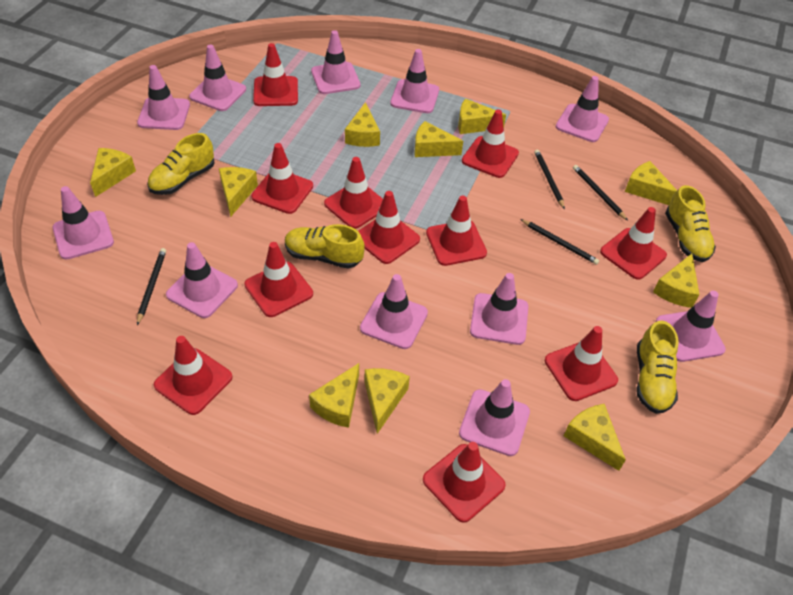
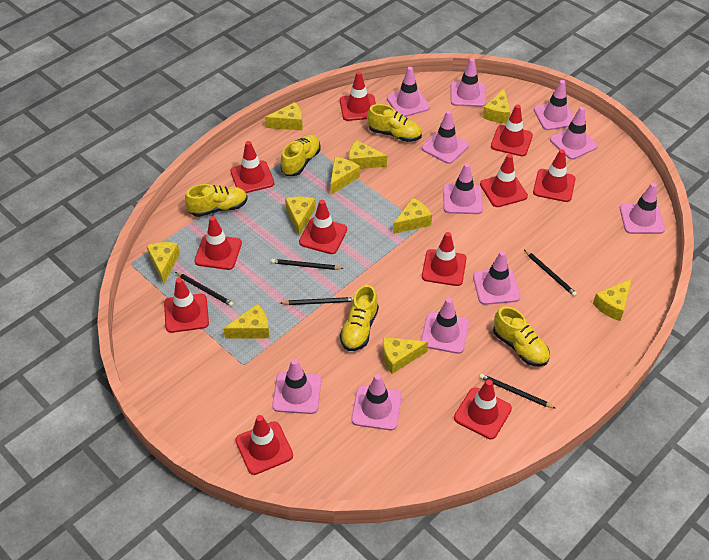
black pencil: [137,248,166,325] [520,219,599,265] [534,149,565,209] [573,165,628,221] = 4 -> [175,272,234,307] [271,259,344,270] [280,297,354,305] [479,374,556,409] [524,250,577,297] = 5
yellow shoe: [147,133,215,195] [285,224,365,269] [636,320,678,414] [665,185,716,262] = 4 -> [185,184,248,217] [281,134,320,176] [340,285,379,351] [367,104,422,142] [493,306,550,367] = 5

